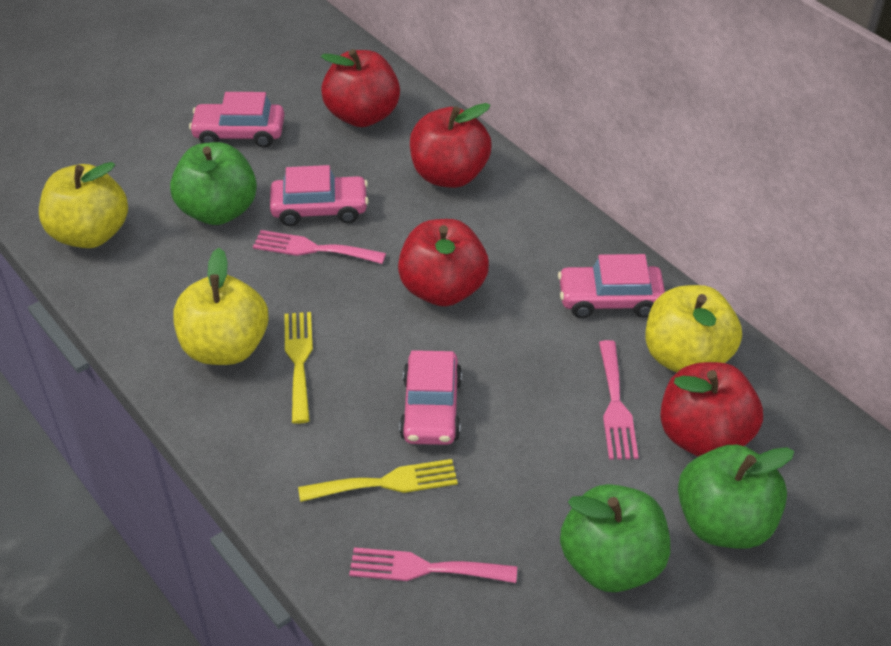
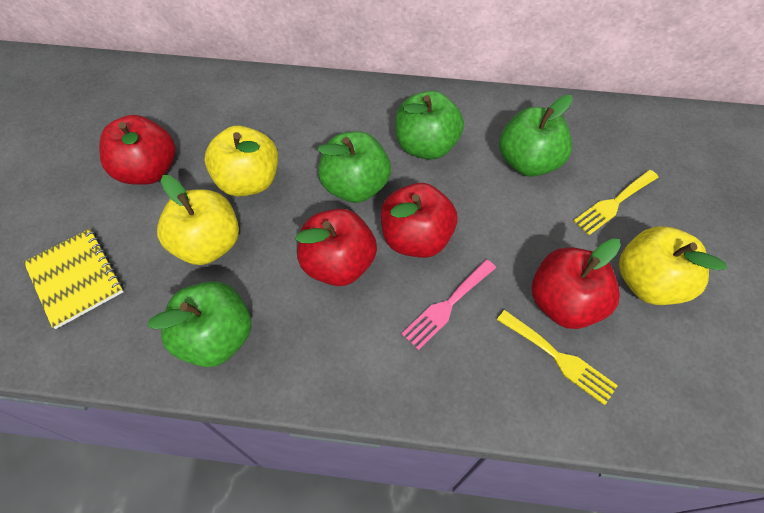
green apple: [170,142,257,225] [560,484,670,592] [678,445,794,549] = 3 -> [147,281,251,367] [317,131,391,203] [395,91,464,160] [499,95,573,177] = 4
pink car: [189,92,284,148] [270,165,369,226] [399,350,462,445] [558,254,665,318] = 4 -> none = 0
pink fork: [253,230,386,264] [349,547,517,583] [599,340,639,459] = 3 -> [401,259,496,350] = 1
yellow notebook: none = 0 -> [24,228,124,329] = 1

